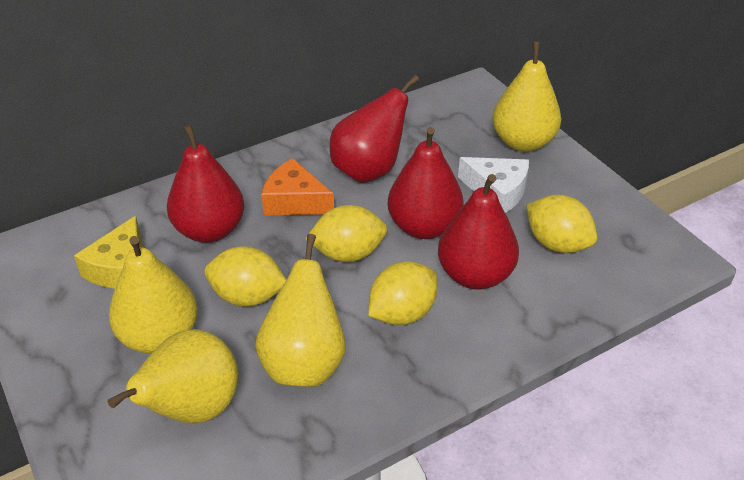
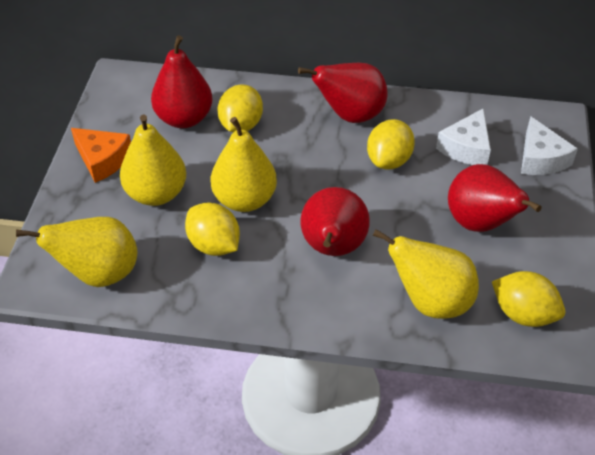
white cheese: [458,157,529,213] = 1 -> [436,108,491,165] [521,116,578,175] = 2
yellow cheese: [74,216,142,289] = 1 -> none = 0

